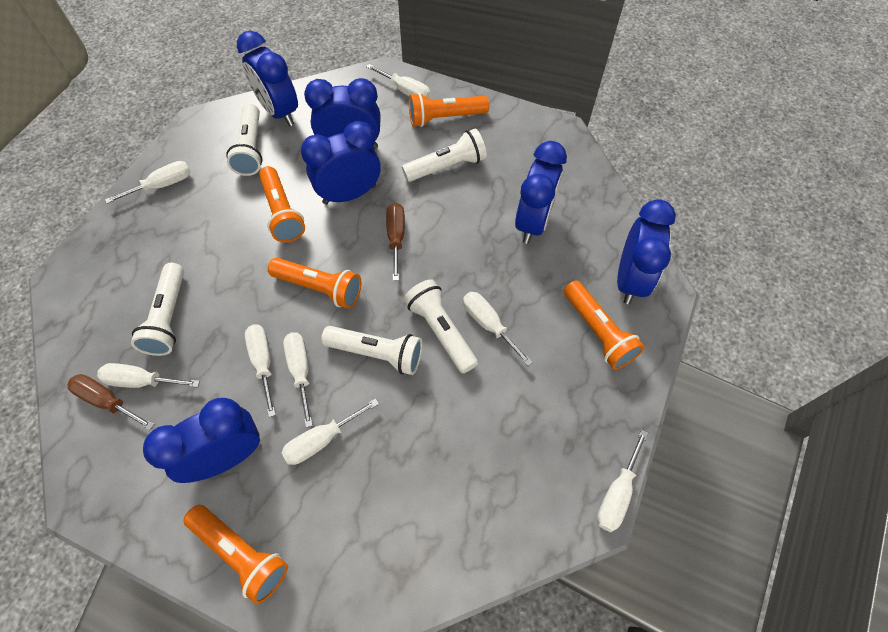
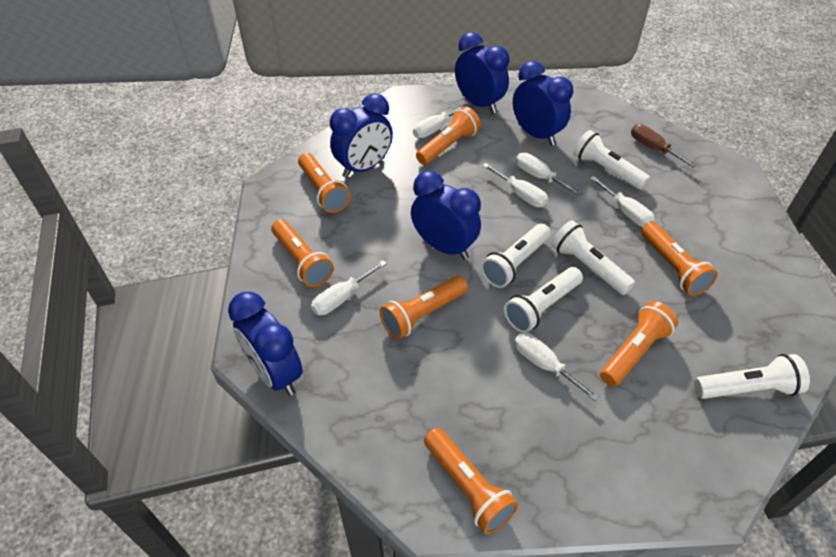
blue clock: [143,398,260,483] [237,31,298,126] [301,121,381,205] [304,78,380,149] [515,141,567,244] [617,199,676,304] = 6 -> [228,292,303,396] [330,93,393,178] [411,171,481,260] [455,32,509,114] [513,61,573,146] = 5
brown screwdriver: [67,374,155,430] [386,203,405,281] = 2 -> [631,124,697,168] = 1
orange flashlight: [183,505,288,604] [259,166,305,242] [268,258,362,309] [409,93,489,127] [564,280,645,369] = 5 -> [271,219,334,287] [298,153,350,213] [380,276,468,339] [416,107,481,165] [424,428,518,534] [600,301,678,387] [641,222,718,296] = 7
white screwdriver: [97,363,200,388] [105,161,190,204] [245,324,276,417] [281,398,379,465] [283,332,313,428] [366,64,431,98] [463,292,533,366] [597,430,648,532] = 8 -> [311,260,387,315] [413,103,470,138] [483,163,548,207] [514,333,599,401] [516,153,582,196] [590,176,655,227] = 6

